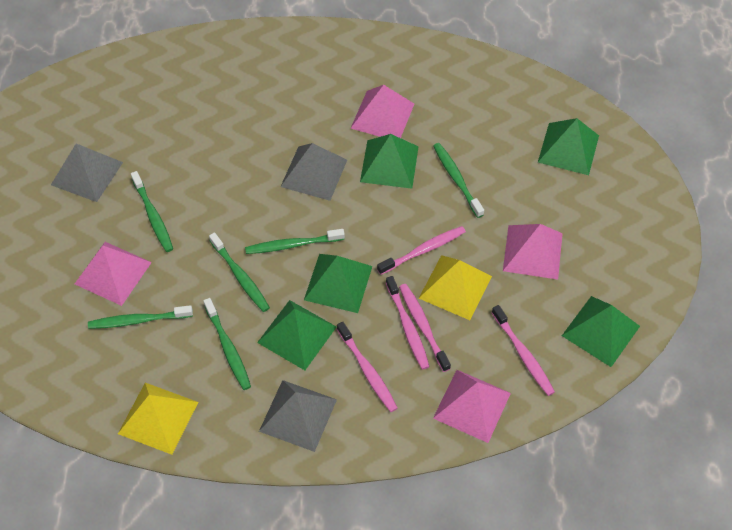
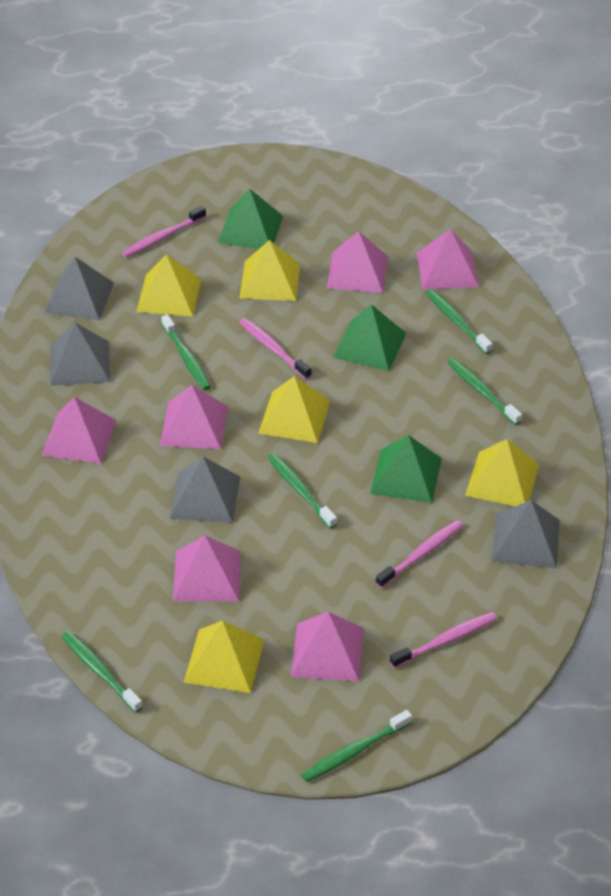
green pyramid: [257,300,336,370] [304,254,372,313] [360,134,419,189] [538,118,599,175] [562,296,640,367] = 5 -> [218,189,283,249] [333,304,407,371] [370,435,442,503] = 3
grey pyramid: [51,144,123,202] [259,380,337,452] [280,143,347,201] = 3 -> [44,257,114,320] [50,322,110,386] [170,457,240,523] [492,500,560,568] = 4
pink pyramid: [75,242,152,306] [350,85,414,138] [433,370,511,443] [503,224,563,280] = 4 -> [42,397,117,464] [160,385,228,449] [173,535,241,601] [291,612,364,682] [327,231,388,293] [417,229,479,290] = 6
pink toothbrush: [337,322,398,412] [377,226,466,275] [386,276,430,370] [399,284,451,372] [492,305,555,396] = 5 -> [122,206,206,257] [239,318,312,379] [375,520,463,588] [390,612,497,668] = 4
yellow pyramid: [118,383,198,455] [419,255,492,320] = 2 -> [136,254,201,316] [184,621,265,693] [240,240,300,301] [258,376,330,443] [465,439,539,506] = 5

